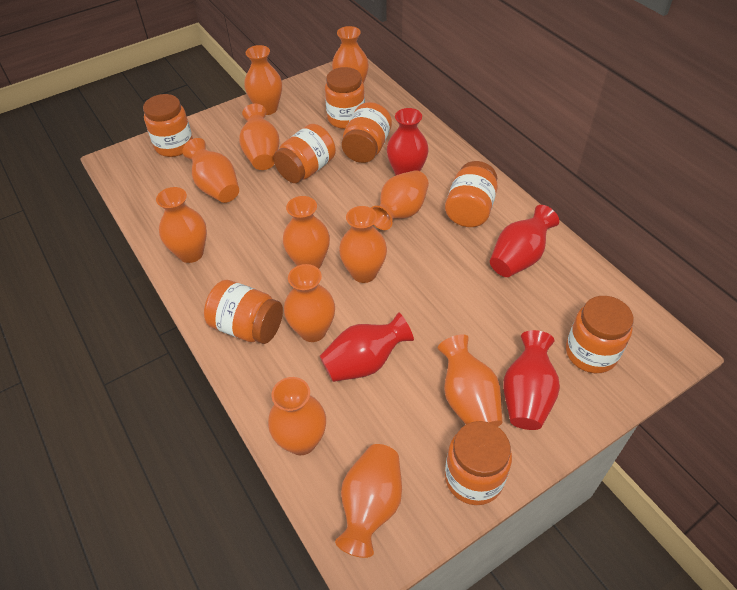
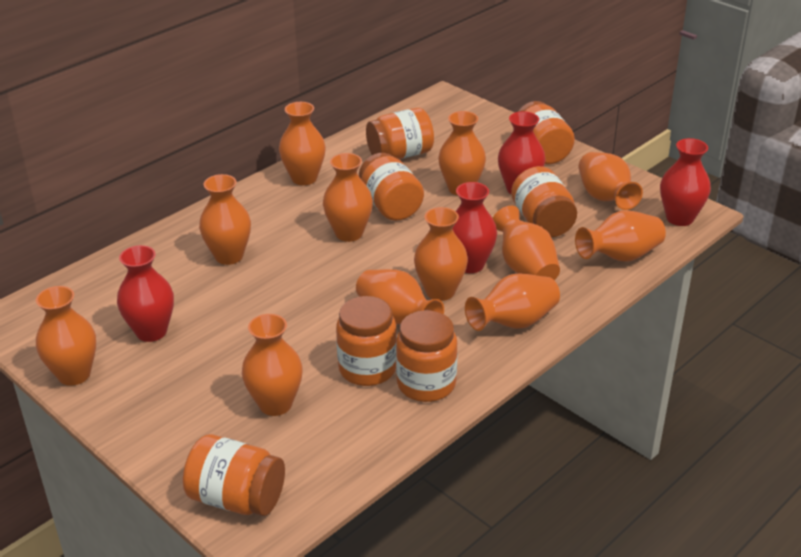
orange jar: [143,94,193,157] [204,280,283,344] [273,124,336,183] [325,67,365,129] [342,102,392,163] [445,161,498,227] [445,421,512,505] [566,296,634,373] = 8 -> [183,434,285,516] [336,296,397,386] [359,153,424,221] [366,108,434,159] [396,310,457,402] [511,166,577,237] [518,101,575,164] = 7

